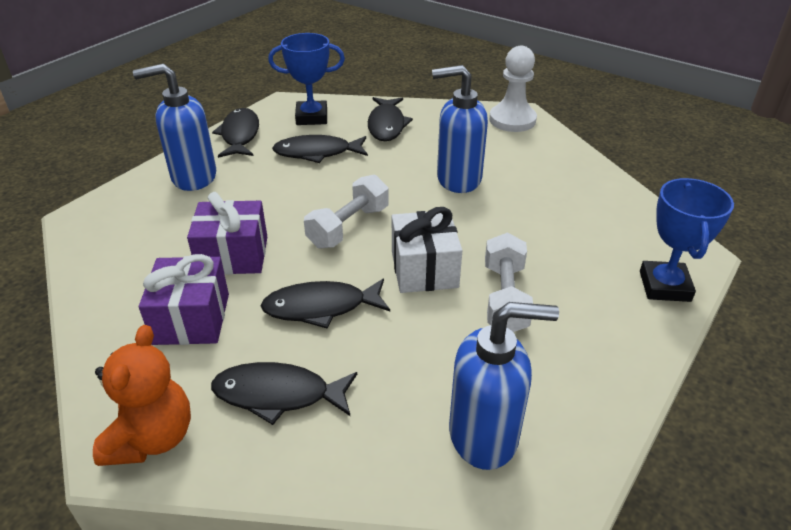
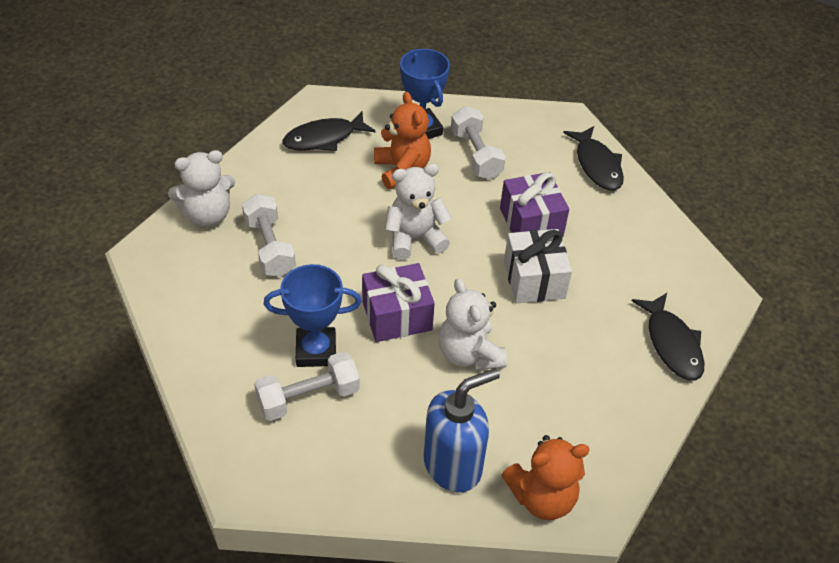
black fish: [211,362,357,425] [212,108,259,158] [261,279,390,328] [272,135,368,163] [368,97,413,141] = 5 -> [283,111,376,151] [563,126,624,191] [632,293,704,381] = 3
blue soap dispenser: [133,64,216,191] [432,65,488,193] [449,302,559,470] = 3 -> [424,368,500,493] = 1
orange teddy bear: [93,325,191,466] = 1 -> [374,92,431,189] [502,435,590,520] = 2
white dumbbell: [304,175,389,249] [485,233,533,332] = 2 -> [242,194,296,277] [254,352,360,421] [451,106,506,179] = 3
white pawn: [489,46,537,132] = 1 -> none = 0
white teddy bear: none = 0 -> [168,150,235,227] [385,164,452,260] [439,278,507,371] = 3

